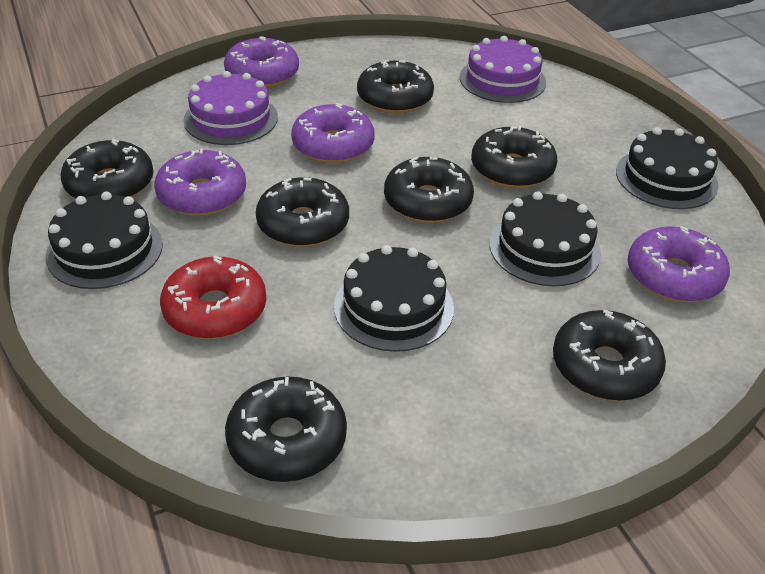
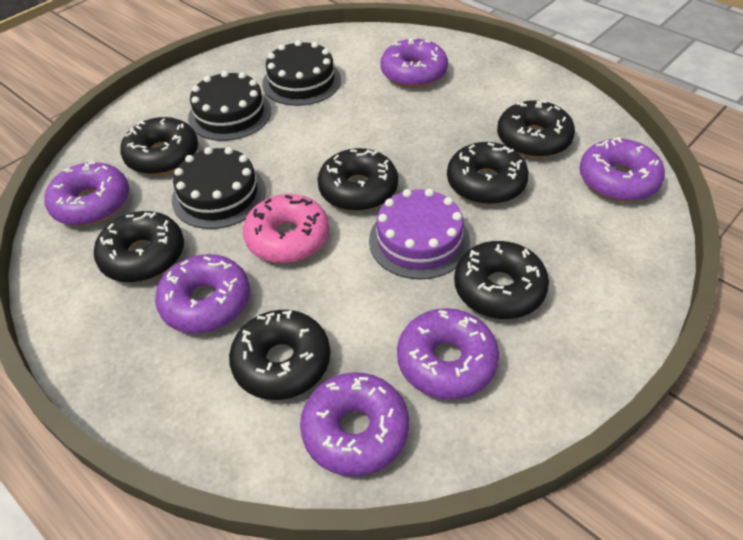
black cake: [45,191,163,289] [334,245,454,352] [490,191,601,286] [616,127,718,209] = 4 -> [172,147,266,229] [188,71,271,141] [262,40,341,106] = 3
pink donut: none = 0 -> [243,194,329,263] = 1
purple cake: [183,71,278,145] [460,36,546,103] = 2 -> [369,189,470,279] = 1
purple donut: [155,148,246,216] [224,36,299,88] [291,103,375,163] [628,226,730,302] = 4 -> [44,162,129,226] [155,254,250,334] [300,372,409,476] [380,38,448,88] [397,308,499,400] [579,137,665,201] = 6
red donut: [160,256,266,339] = 1 -> none = 0

